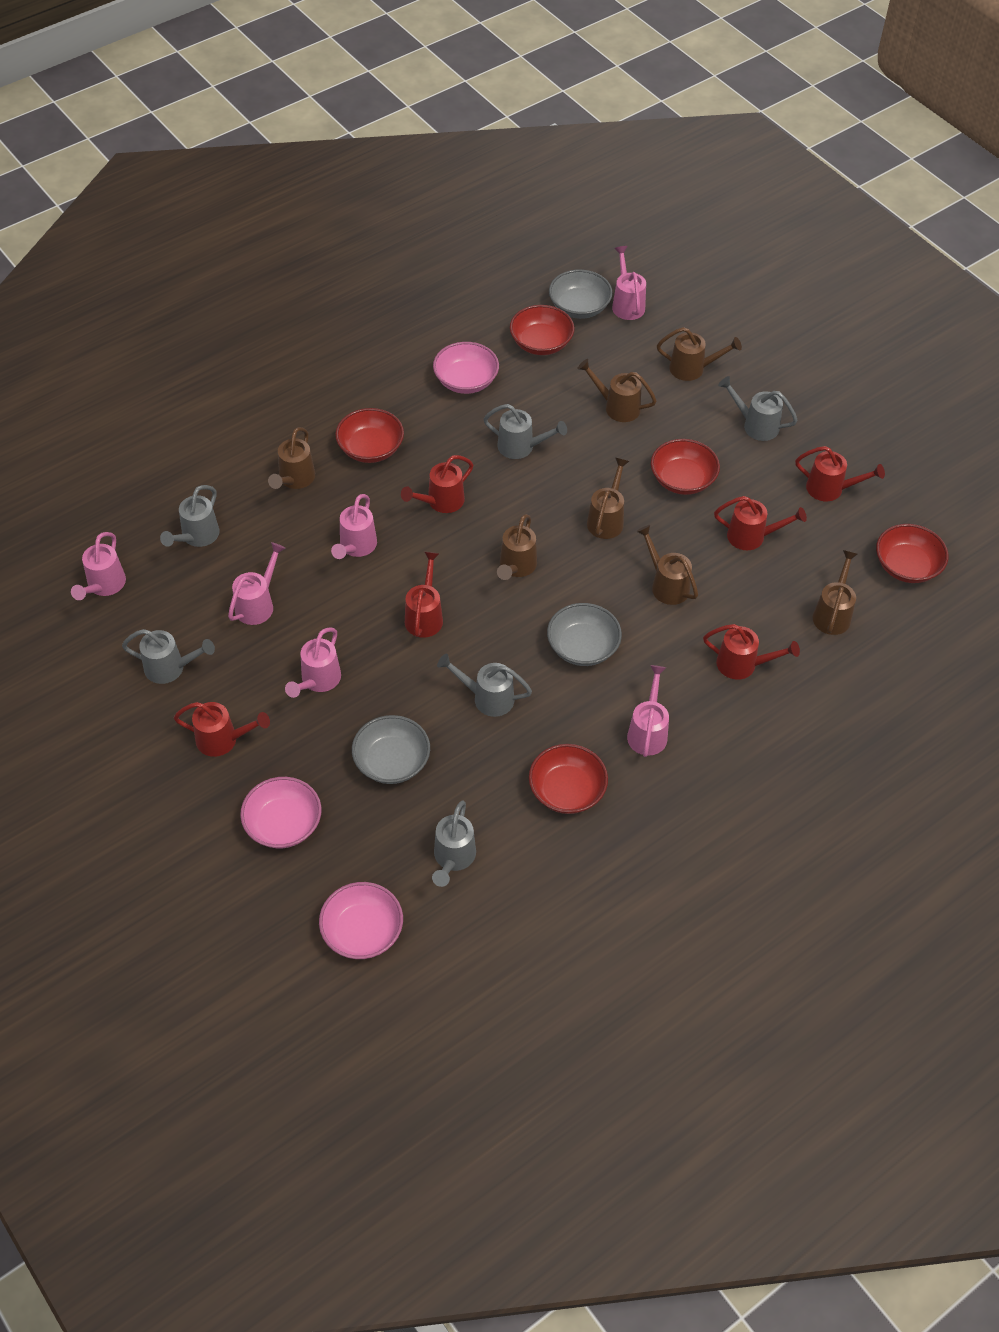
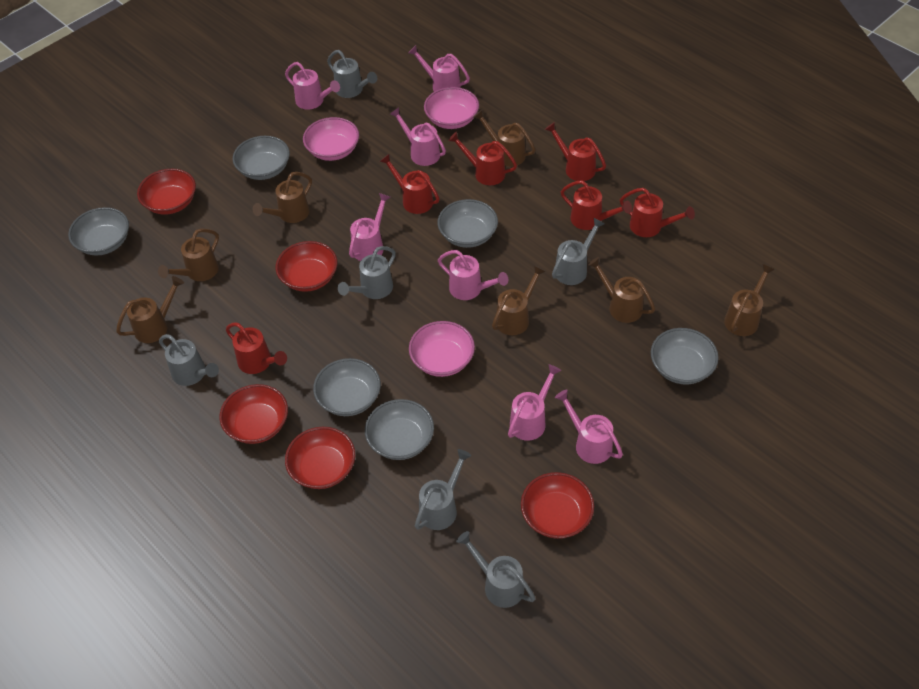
grey bowl: [352,715,430,784] [547,603,622,666] [549,270,613,319] = 3 -> [68,207,129,255] [233,136,290,180] [313,358,381,416] [365,399,434,460] [438,199,498,248] [651,328,719,384] = 6
pink watering can: [71,532,126,600] [228,542,286,625] [285,627,341,698] [331,494,377,559] [612,246,646,320] [627,665,669,757] = 6 -> [285,62,340,110] [349,193,391,261] [390,107,446,166] [408,45,470,92] [438,250,508,300] [508,364,562,441] [555,390,623,464] = 7

